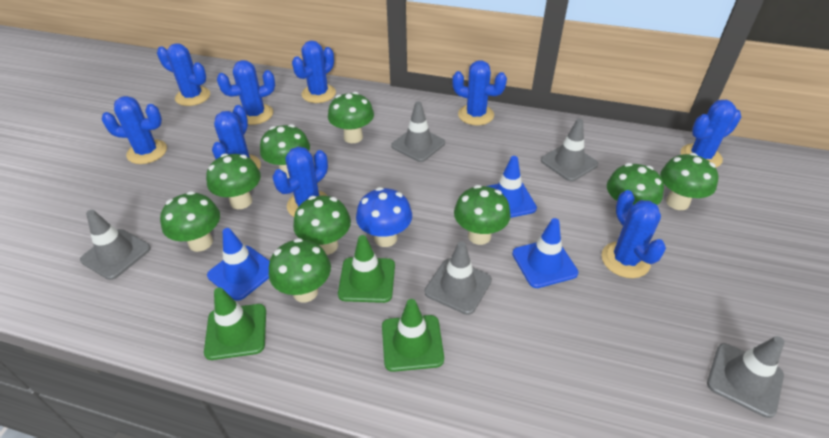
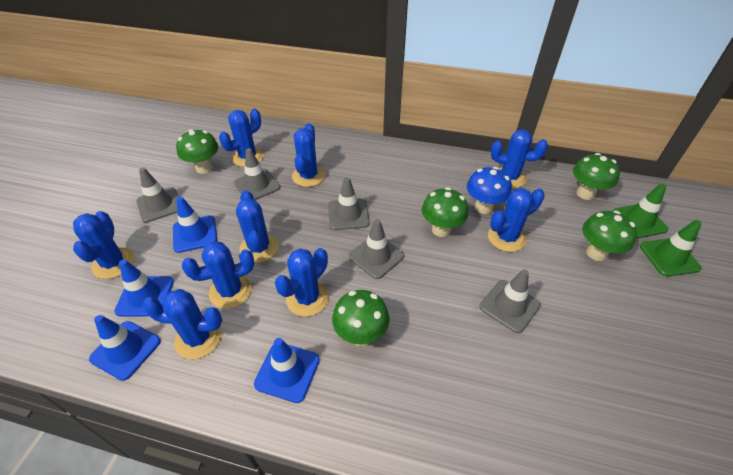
blue traffic cone: [207,228,270,301] [488,156,537,218] [512,218,578,288] = 3 -> [89,315,161,381] [114,260,174,317] [173,197,217,253] [254,338,320,403] = 4
green mushroom: [160,191,220,252] [206,154,261,209] [260,124,310,178] [269,238,331,303] [293,196,351,255] [328,92,374,143] [454,185,511,245] [607,163,664,214] [660,153,719,210] = 9 -> [176,129,219,174] [332,290,389,346] [422,187,468,237] [573,153,620,200] [582,211,637,261] = 5
green traffic cone: [204,287,266,360] [338,235,395,303] [382,299,444,372] = 3 -> [613,184,669,238] [640,220,702,277] = 2

